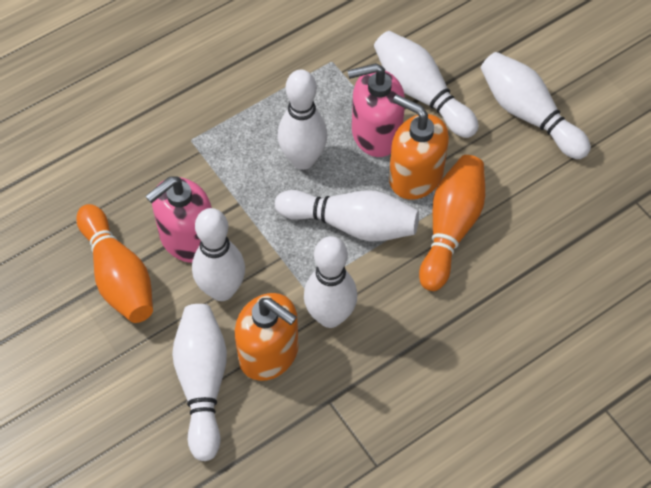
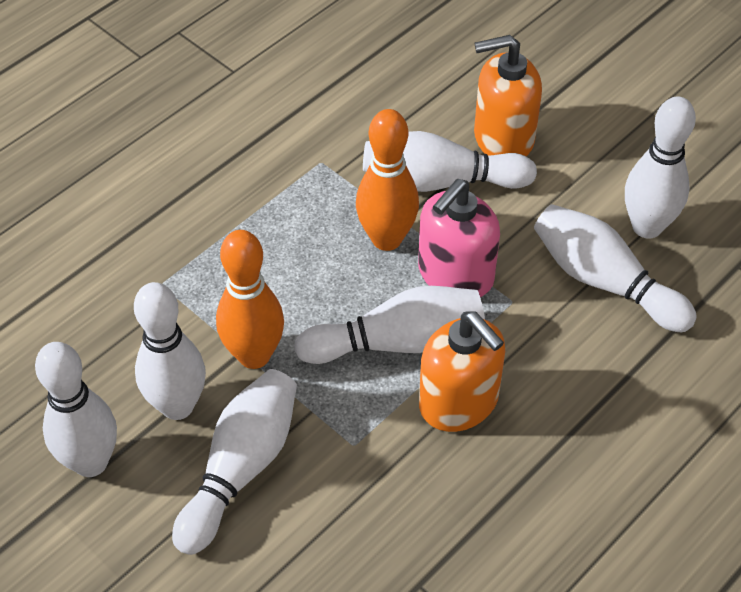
pink soap dispenser: [145,176,212,263] [347,63,405,157] = 2 -> [418,179,500,297] = 1

